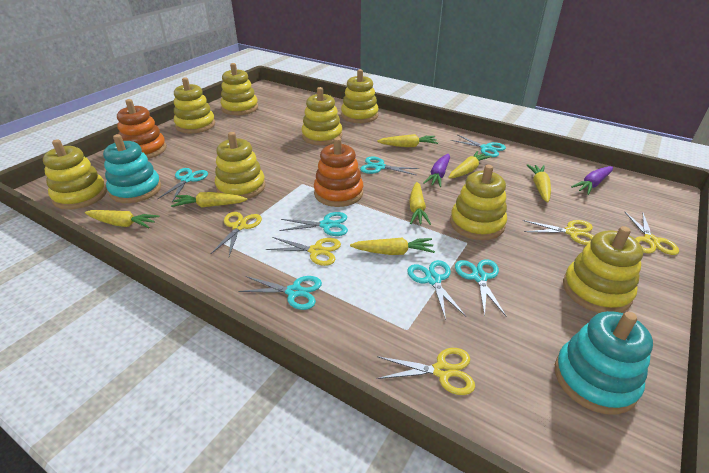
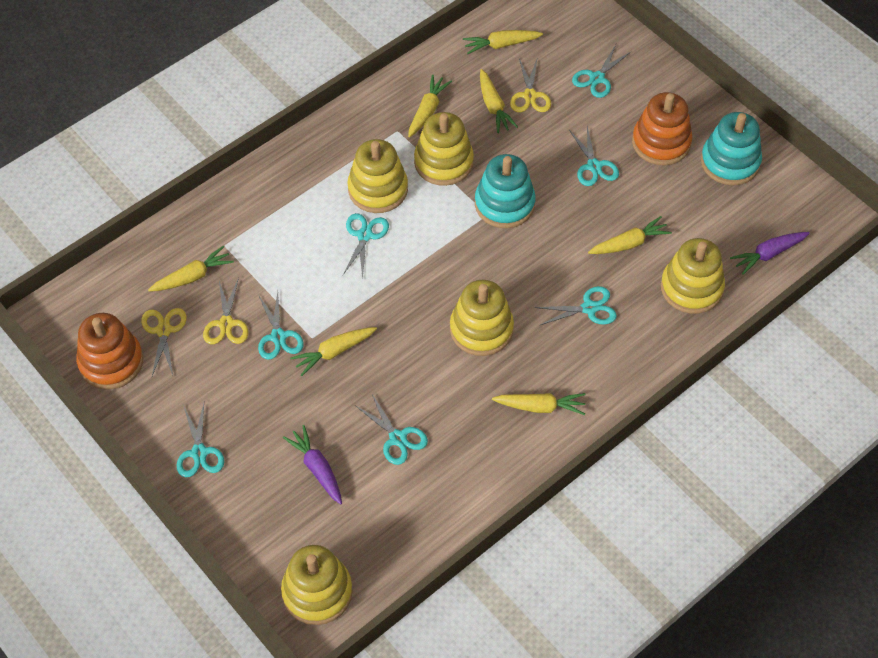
yellow scissors: [211,212,262,256] [266,237,341,266] [377,348,475,395] [522,220,594,245] [625,212,679,255] = 5 -> [141,308,187,376] [203,277,248,344] [510,58,551,112] = 3
yellow stacking toy: [43,139,107,210] [174,77,215,134] [215,132,265,199] [220,63,258,115] [302,87,342,145] [341,69,379,123] [450,165,507,240] [563,226,643,313] = 8 -> [281,545,353,625] [347,139,408,213] [414,112,474,186] [450,280,514,356] [661,238,725,314] = 5

